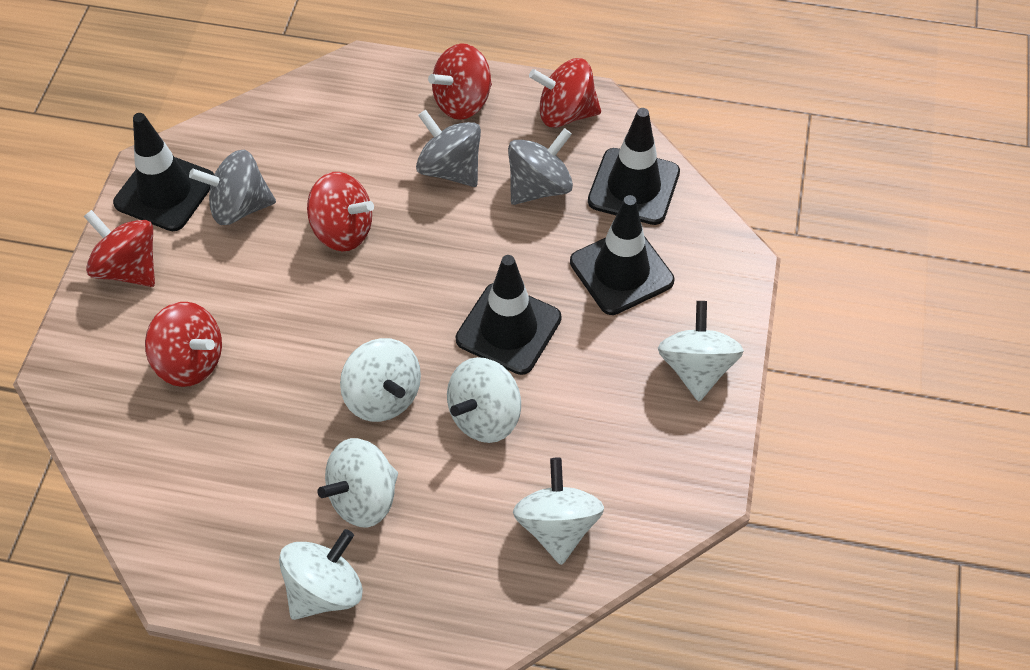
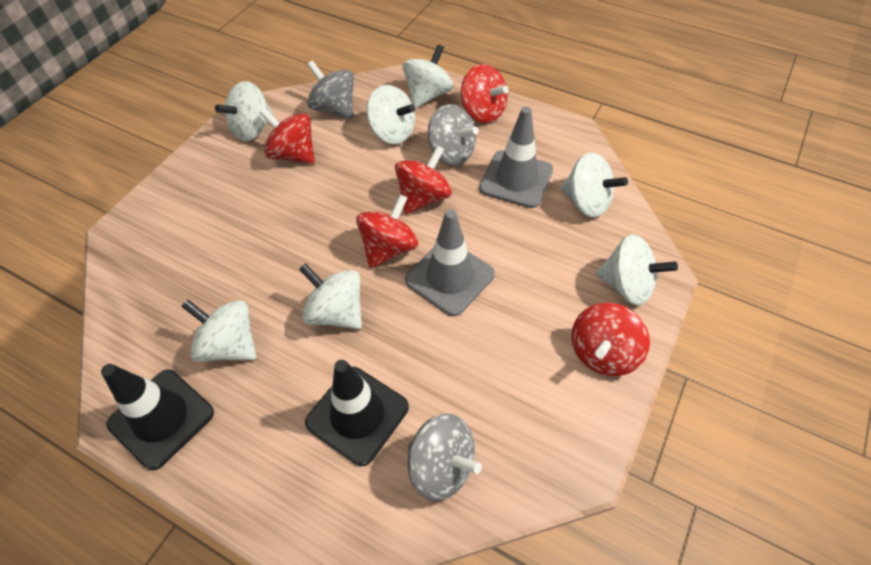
black traffic cone: [113,113,214,231] [456,255,561,375] [570,195,674,315] [588,108,680,225] = 4 -> [101,364,214,470] [305,360,409,466] = 2
grey traffic cone: none = 0 -> [405,209,495,316] [479,106,553,208] = 2
white spinning top: [279,529,363,620] [318,438,398,528] [340,338,421,422] [447,357,521,443] [513,458,604,565] [658,301,744,401] = 6 -> [181,299,256,362] [215,81,273,141] [299,263,362,329] [367,85,415,144] [402,44,453,108] [561,153,628,217] [596,234,678,305] = 7

